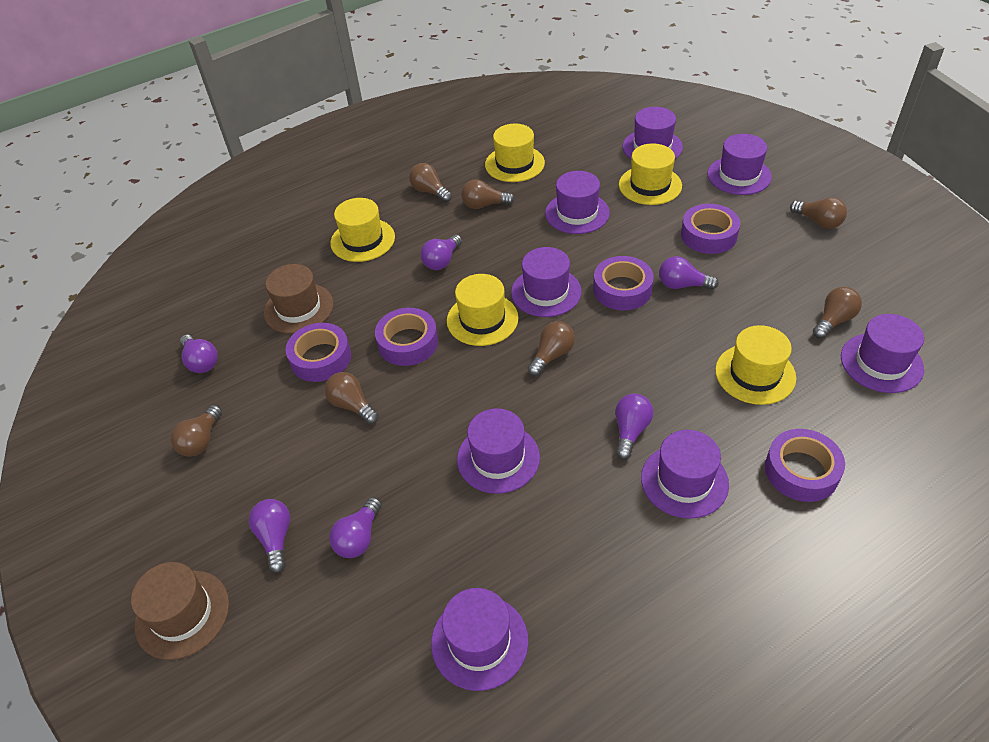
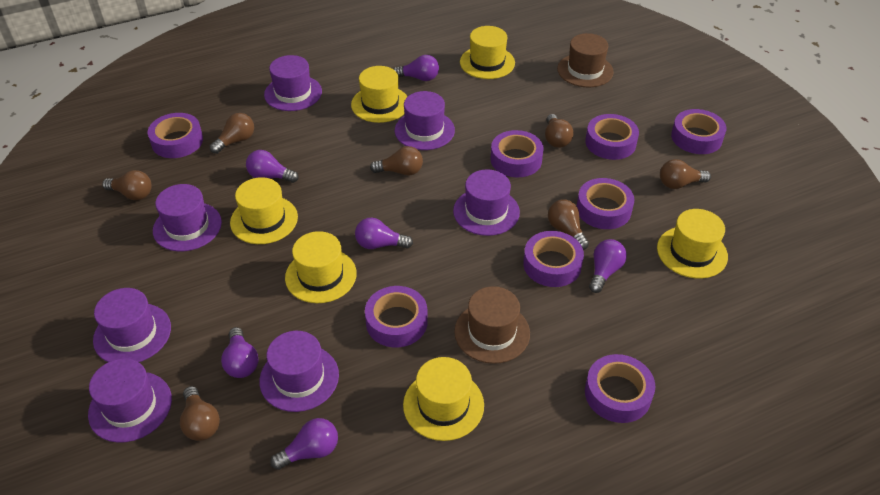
purple hat: [431,588,528,691] [457,408,540,494] [511,247,582,317] [545,171,610,234] [622,107,683,159] [641,430,729,519] [707,134,772,195] [841,314,924,393] = 8 -> [88,359,172,443] [93,288,171,362] [153,184,222,252] [259,331,339,412] [264,55,322,111] [395,91,455,150] [453,169,520,236] = 7
purple tape: [286,323,351,382] [375,308,438,366] [593,256,654,311] [681,204,740,254] [765,429,845,502] = 5 -> [148,113,203,158] [365,286,428,347] [490,130,544,177] [523,231,584,287] [577,178,634,229] [585,114,639,160] [585,354,656,423] [671,109,726,154] = 8
yellow hat: [330,198,395,262] [447,274,519,346] [485,124,545,182] [619,143,682,205] [715,325,796,405] = 5 -> [230,177,298,244] [285,231,357,303] [351,66,408,123] [403,357,484,441] [460,26,515,79] [657,209,728,279] = 6

